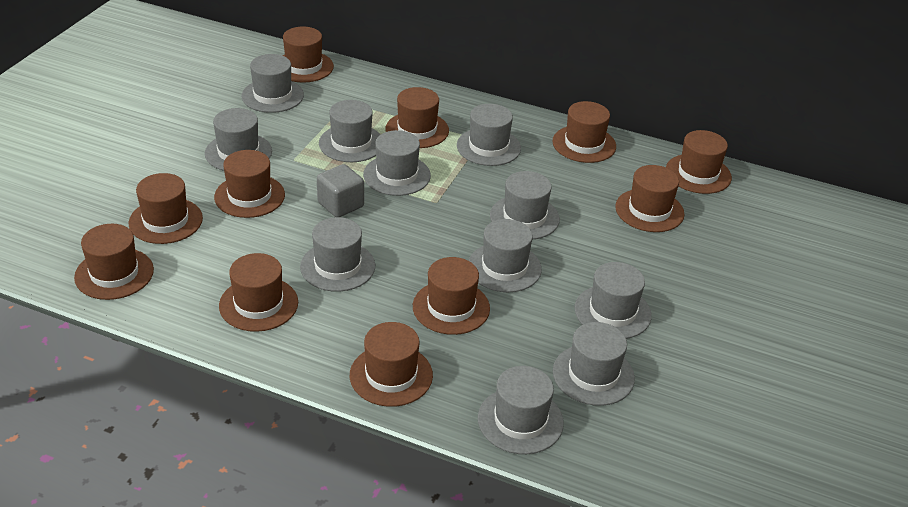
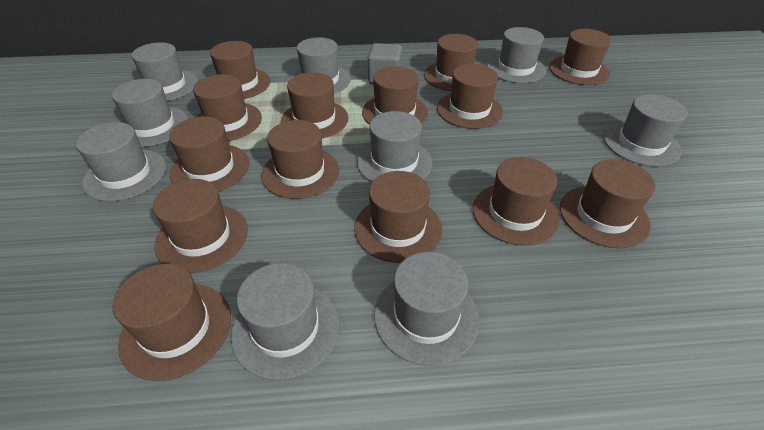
brown hat: [74,224,154,300] [129,173,203,244] [214,150,285,218] [219,253,298,332] [283,27,334,83] [350,322,433,407] [385,87,449,148] [413,257,490,335] [552,101,616,163] [615,165,685,232] [666,130,732,194] = 11 -> [112,264,231,381] [153,179,248,273] [169,116,249,192] [193,74,262,141] [210,41,270,99] [261,120,339,199] [281,72,349,138] [354,171,442,263] [362,66,428,125] [424,34,478,91] [437,64,503,129] [473,157,560,246] [549,29,611,85] [560,159,655,249] = 14
grey hat: [205,108,272,171] [242,54,304,113] [300,217,375,292] [319,100,381,162] [363,130,431,196] [457,104,521,166] [468,219,542,292] [478,366,564,454] [490,171,560,239] [553,322,635,406] [575,262,652,339] = 11 -> [76,122,166,201] [112,79,188,147] [131,42,198,101] [231,263,340,380] [291,37,351,94] [357,111,433,182] [374,252,479,366] [487,27,546,83] [603,94,687,167] = 9

